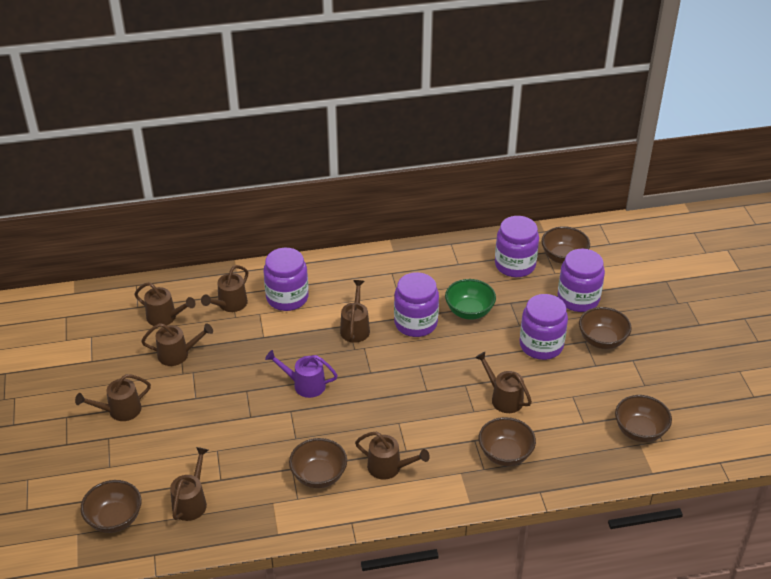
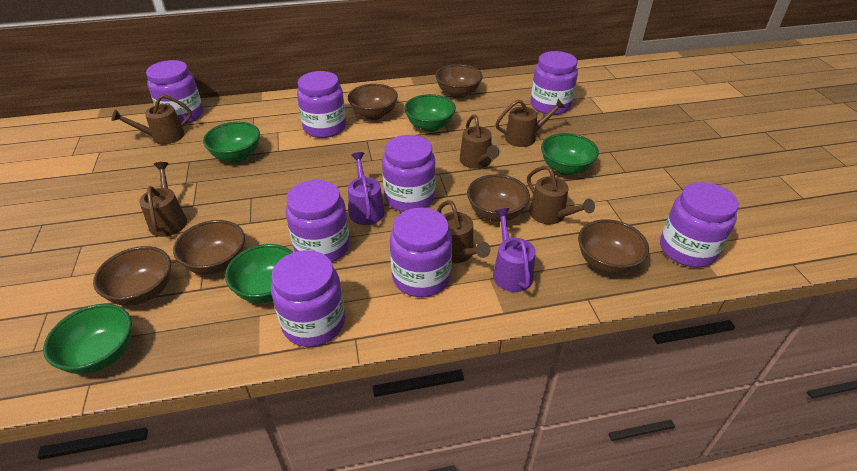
brown watering can: [75,374,151,421] [135,282,196,326] [141,323,213,366] [170,447,208,521] [201,265,248,312] [340,280,370,343] [355,432,429,480] [475,352,532,413] = 8 -> [112,95,192,144] [139,162,187,237] [437,200,490,263] [460,114,499,169] [495,99,565,147] [527,166,595,224] = 6
green bowl: [445,279,496,320] = 1 -> [43,304,132,374] [203,122,260,162] [225,244,294,303] [404,94,456,132] [541,133,599,175] = 5
purple jar: [263,248,309,311] [394,272,439,337] [495,216,539,277] [520,294,568,360] [557,249,605,312] = 5 -> [146,60,203,124] [271,250,345,347] [286,180,350,262] [297,71,346,138] [382,135,436,212] [390,208,452,297] [530,51,578,115] [660,182,739,268] = 8
purple watering can: [265,350,338,398] = 1 -> [348,152,384,225] [493,208,536,292] = 2

